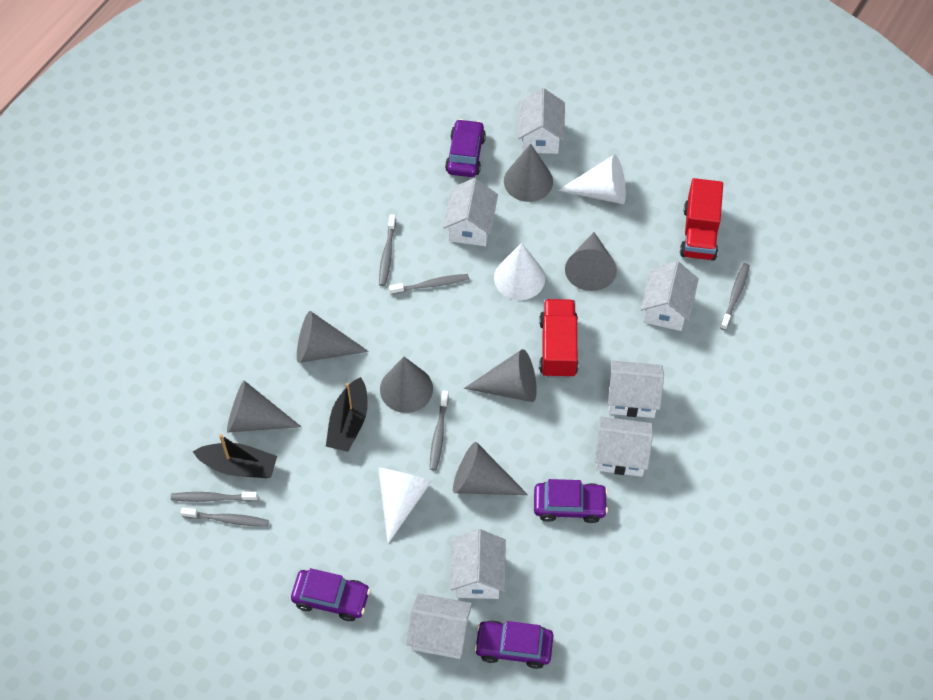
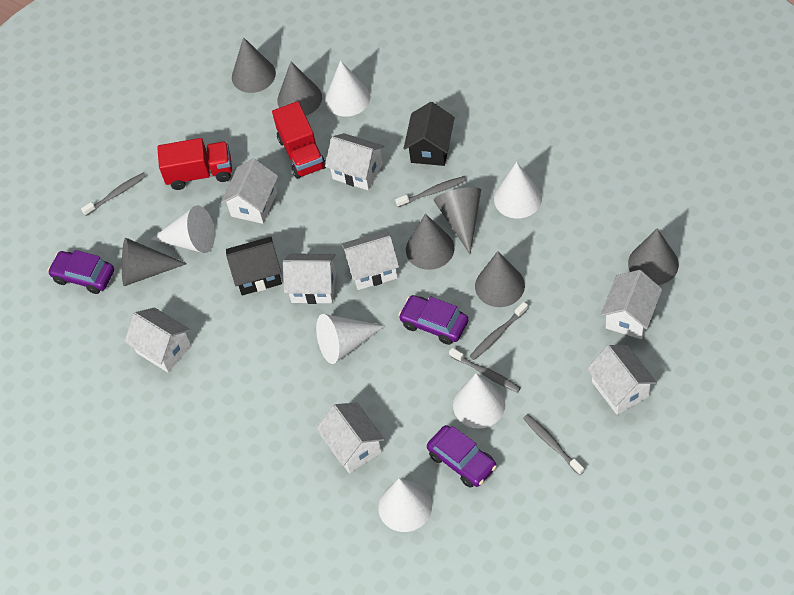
black boat: [192,434,277,478] [326,377,368,452] = 2 -> none = 0
black house: none = 0 -> [226,237,282,295] [403,102,455,166] = 2
grey toothbrush: [171,492,258,502] [181,508,269,527] [379,214,396,286] [389,274,469,295] [430,391,449,471] [720,263,750,330] = 6 -> [81,172,146,216] [395,176,467,207] [449,348,521,393] [470,302,528,360] [523,414,584,475] = 5
purple car: [291,568,370,621] [445,119,486,177] [474,620,553,669] [534,479,608,523] = 4 -> [48,250,114,294] [398,295,468,345] [427,425,497,488] = 3
white cone: [378,467,432,543] [494,243,545,300] [558,155,626,204] = 3 -> [151,205,215,253] [316,314,385,364] [325,60,370,117] [378,478,432,532] [453,373,505,429] [494,162,542,219] = 6
white house: [406,593,472,659] [443,178,498,246] [450,529,506,599] [518,88,565,154] [595,417,653,477] [608,360,664,418] [641,261,699,331] = 7 -> [124,307,191,372] [221,158,278,224] [283,254,336,304] [316,403,385,473] [325,133,384,190] [341,231,399,290] [587,345,657,415] [601,270,662,339] = 8

